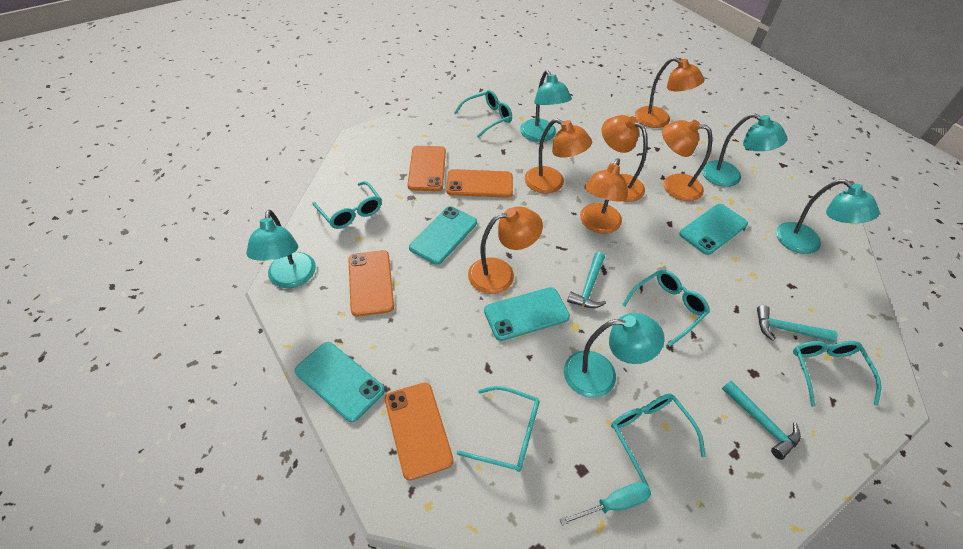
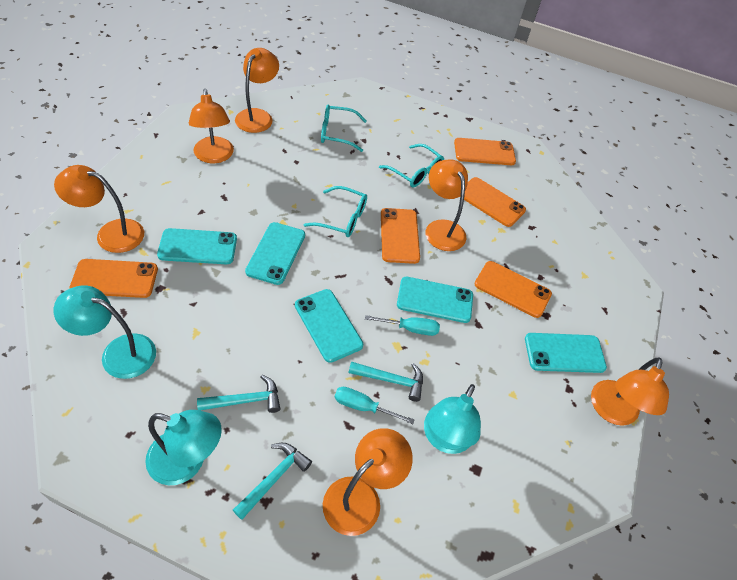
orange phone: [348,250,394,317] [385,383,454,480] [407,146,446,191] [446,169,513,198] = 4 -> [69,259,158,298] [381,208,420,264] [454,138,516,165] [464,177,526,227] [475,261,552,318] = 5
turquoise glasses: [313,181,382,229] [454,90,512,138] [457,386,540,472] [611,394,706,486] [622,270,710,346] [793,341,881,407] = 6 -> [303,186,367,237] [321,105,367,152] [379,144,444,187] = 3
turquoise lamp: [246,210,316,288] [520,70,572,142] [564,313,665,398] [702,113,787,187] [776,179,880,254] = 5 -> [53,286,156,379] [145,410,222,485] [424,384,481,454] = 3
turquoise phone: [295,342,385,422] [409,206,477,265] [484,287,570,341] [679,204,748,255] = 4 -> [157,228,237,264] [245,222,305,285] [295,289,363,363] [397,277,473,323] [525,333,607,373] = 5
turquoise screwdriver: [560,482,651,526] = 1 -> [335,387,415,424] [365,315,440,336] = 2

